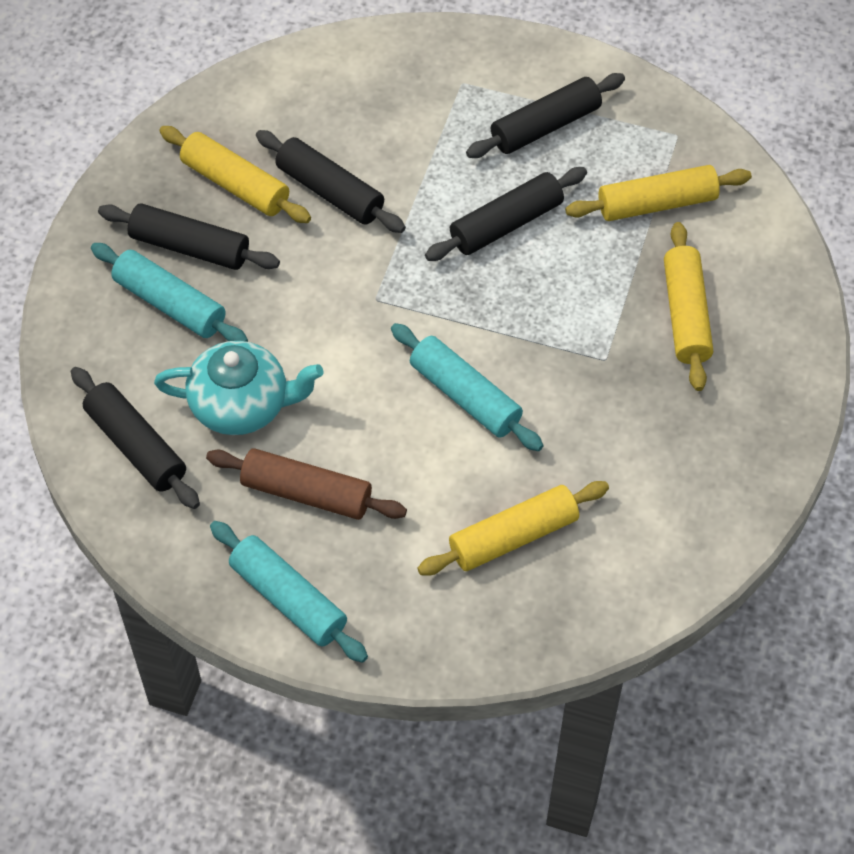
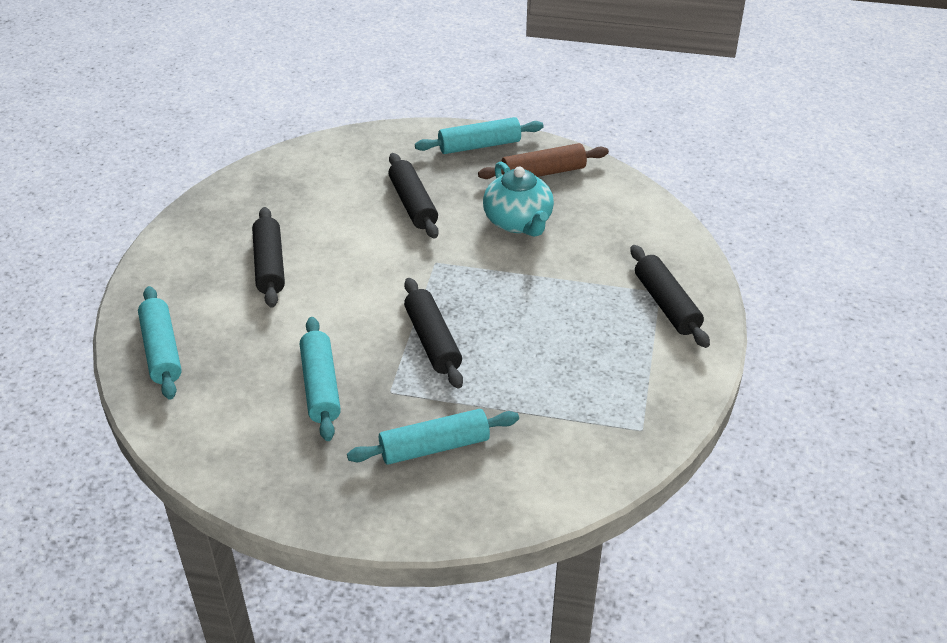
black rolling pin: [71,367,200,509] [98,204,280,270] [256,130,406,233] [425,167,587,261] [466,73,625,158] = 5 -> [252,207,285,308] [388,153,439,239] [404,278,463,388] [631,245,710,348] = 4
turquoise rolling pin: [91,243,248,342] [210,521,368,663] [391,323,543,451] = 3 -> [138,286,182,400] [300,317,341,441] [347,409,519,465] [415,117,544,154] = 4
yellow rolling pin: [159,126,311,223] [417,481,609,576] [565,165,752,221] [664,222,713,391] = 4 -> none = 0

